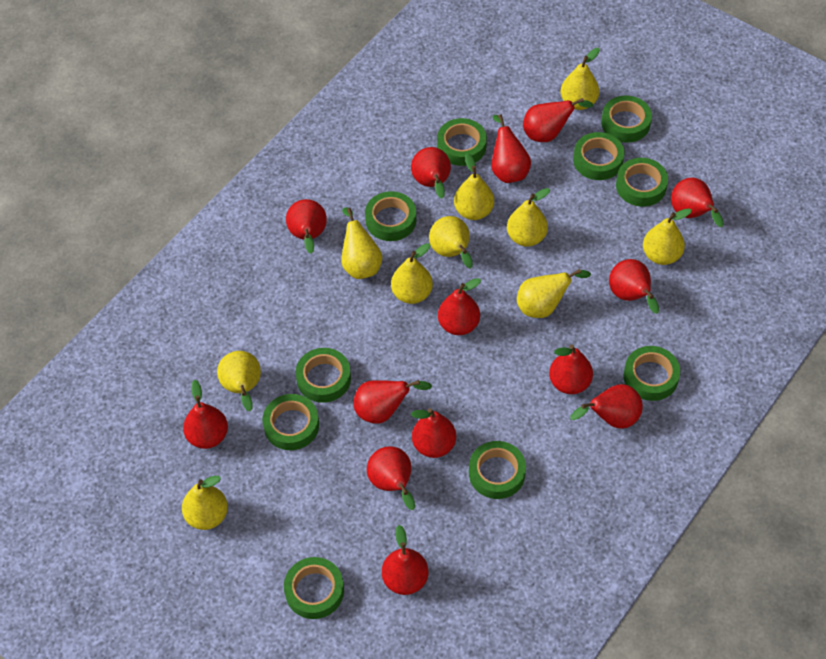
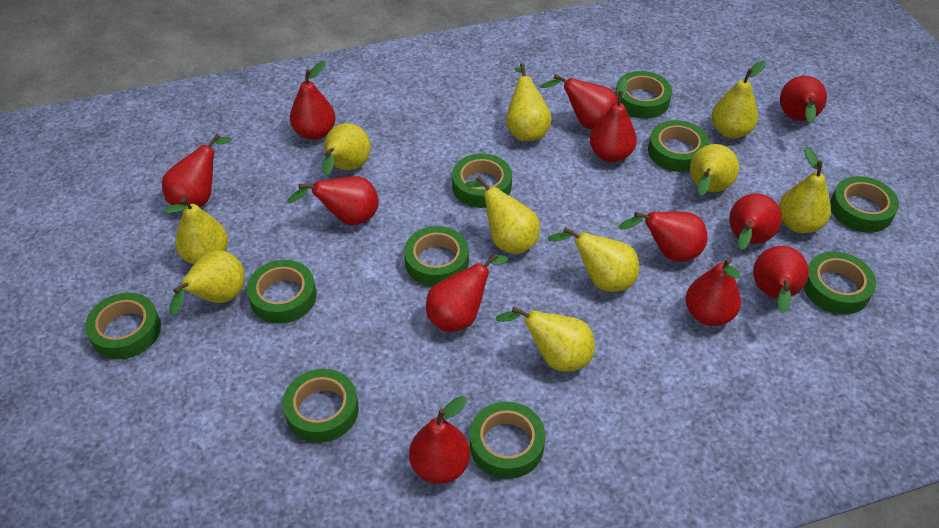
red pear: [183,380,228,449] [286,199,327,254] [353,380,432,424] [367,446,415,510] [382,525,429,595] [411,147,451,198] [411,408,456,458] [438,278,481,335] [491,114,531,183] [523,98,594,142] [549,345,593,394] [570,384,643,429] [609,259,659,314] [671,177,724,227] = 14 -> [162,134,232,207] [287,176,379,225] [290,61,336,140] [409,396,470,484] [426,253,508,332] [540,74,618,130] [590,78,637,162] [619,212,707,262] [686,258,741,326] [729,193,782,250] [753,246,809,313] [780,76,827,123] = 12

